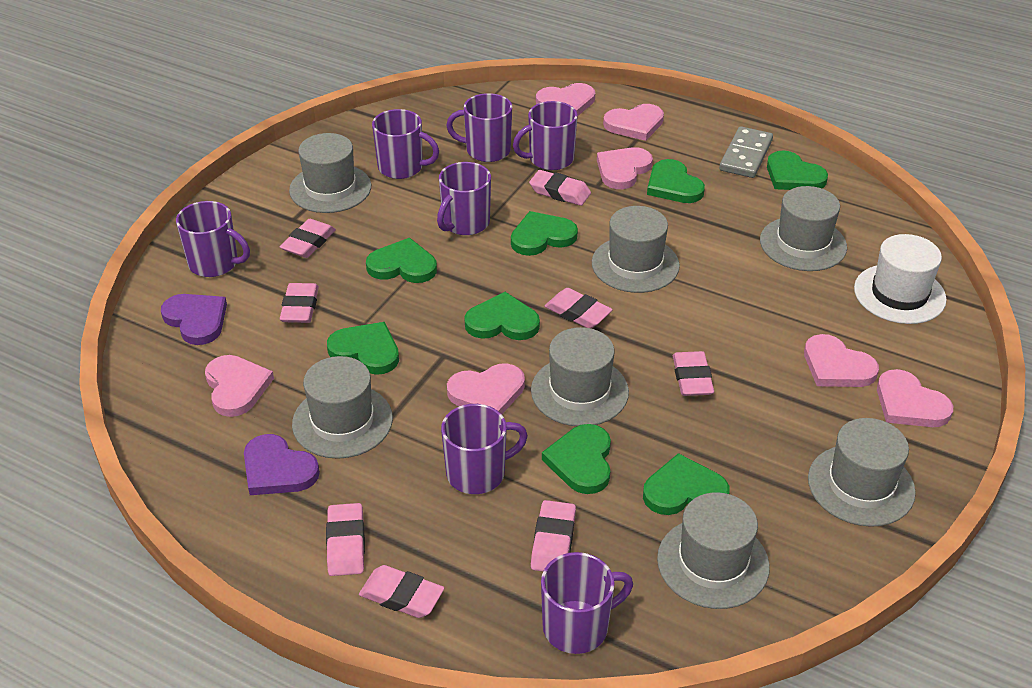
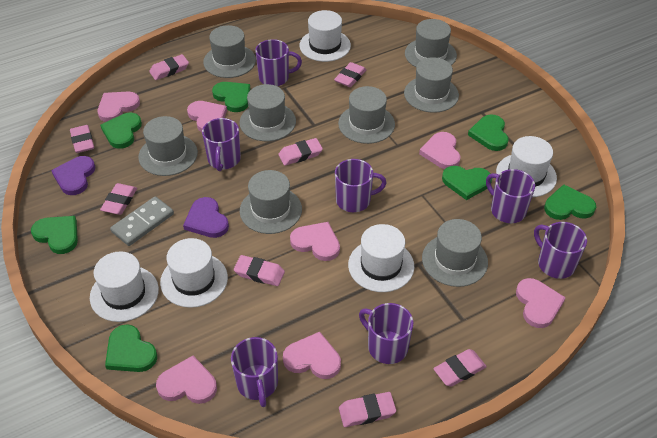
green heart: [327,322,399,375] [366,238,437,283] [464,292,540,340] [511,211,578,256] [542,424,611,494] [643,453,730,515] [647,159,705,203] [767,150,828,190] = 8 -> [31,216,78,254] [100,113,142,149] [105,324,157,372] [212,82,250,112] [442,166,492,200] [468,114,509,151] [544,184,596,220] = 7
grey hat: [289,133,371,213] [292,356,393,459] [531,327,629,426] [592,206,680,293] [657,492,770,609] [760,186,847,271] [808,418,916,527] = 7 -> [138,116,198,176] [203,25,256,78] [239,84,296,141] [240,170,302,234] [338,86,395,144] [404,57,459,113] [405,19,457,67] [422,219,488,287] = 8
white hat: [854,234,947,324] = 1 -> [90,251,159,322] [160,238,228,308] [299,10,351,62] [348,224,414,292] [496,136,557,197] = 5

